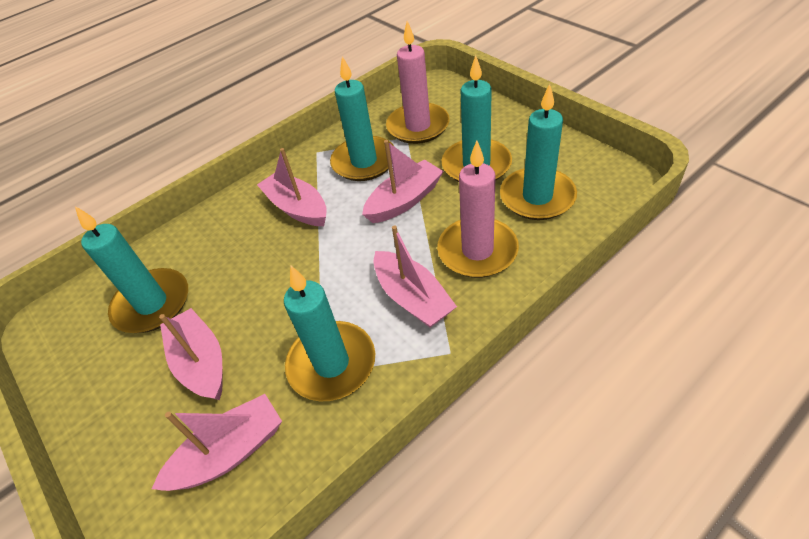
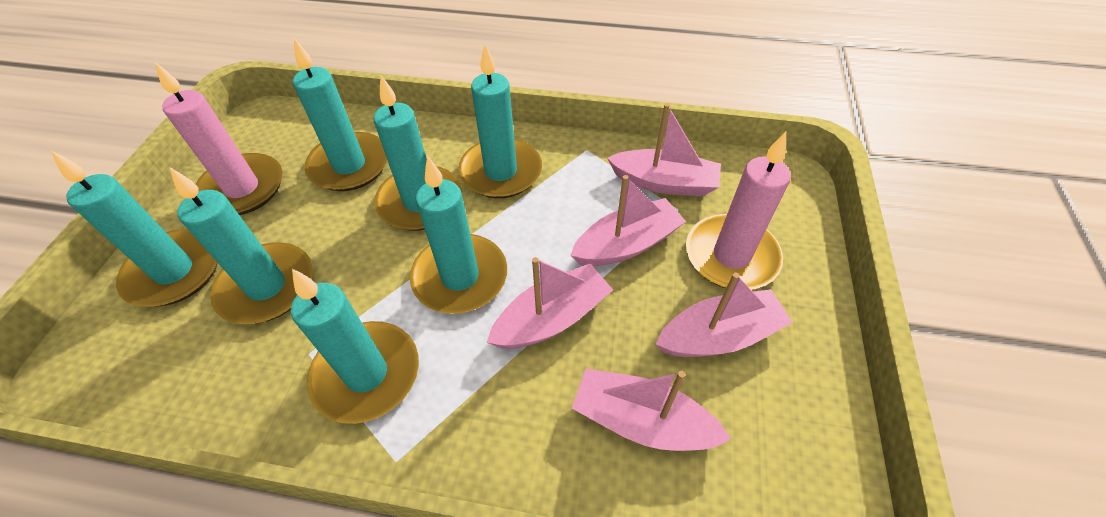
turquoise candle: [75,206,188,333] [284,266,375,401] [330,56,395,181] [442,55,512,182] [500,84,577,220] = 5 -> [50,150,218,307] [170,168,313,324] [291,269,419,424] [293,38,388,191] [374,75,463,231] [410,156,507,314] [458,44,542,198] = 7

